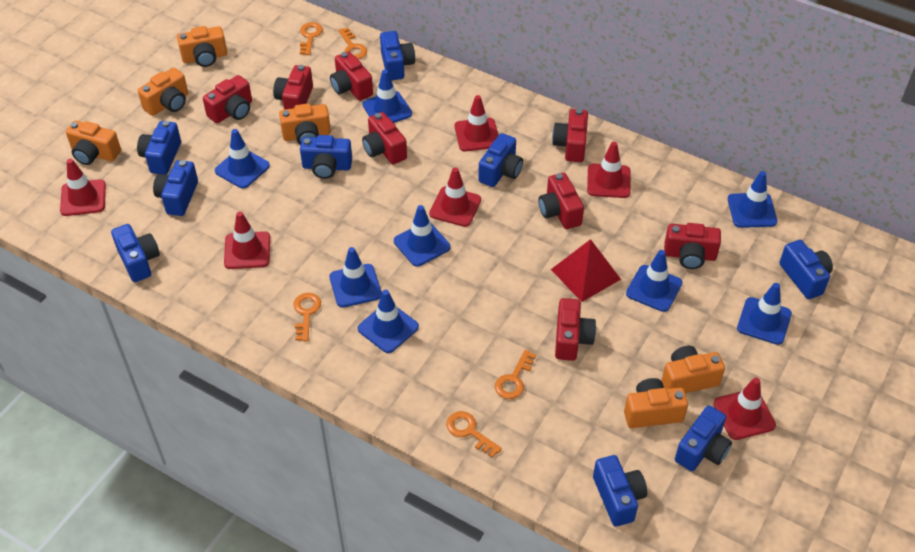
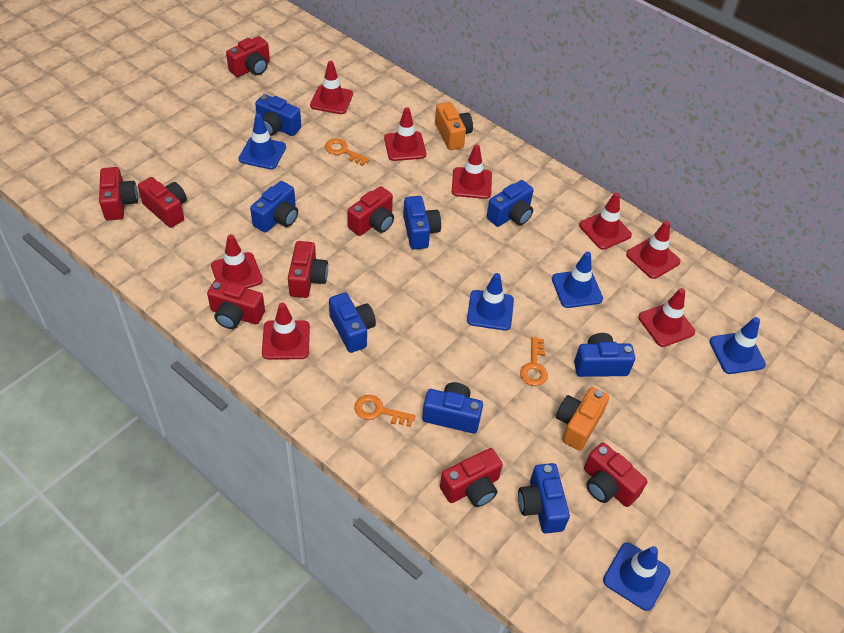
blue camera: [111,224,160,282] [137,121,181,175] [153,160,198,216] [300,135,352,179] [380,31,415,80] [478,133,523,187] [593,455,647,527] [675,405,732,471] [779,240,833,299] = 9 -> [250,181,298,233] [255,94,301,136] [329,292,376,353] [403,196,441,250] [422,382,483,434] [487,180,534,227] [518,463,570,534] [574,333,635,377] = 8
blue traffic cone: [215,129,270,189] [329,247,382,308] [358,290,419,353] [362,70,412,123] [394,205,450,267] [626,250,682,312] [728,171,777,228] [737,283,792,345] = 8 -> [239,114,286,169] [467,273,514,331] [552,252,603,308] [603,543,671,611] [709,317,766,374] = 5
orange camera: [66,120,121,165] [138,68,188,116] [177,26,227,67] [279,103,331,145] [624,378,688,428] [662,346,725,393] = 6 -> [435,102,473,150] [556,387,609,451] = 2
orange key: [293,293,321,342] [300,22,323,55] [338,28,367,59] [446,411,502,458] [495,350,536,399] = 5 -> [325,138,369,166] [354,395,415,427] [520,337,548,386] = 3
red pyramid: [551,239,621,302] = 1 -> none = 0
red traffic cone: [60,159,106,216] [224,212,270,269] [429,167,481,227] [455,95,498,151] [587,142,631,198] [714,377,776,440] = 6 -> [211,235,263,288] [262,303,310,360] [310,61,353,114] [384,107,426,161] [452,145,492,199] [579,192,632,250] [626,221,681,279] [638,288,695,347] = 8

